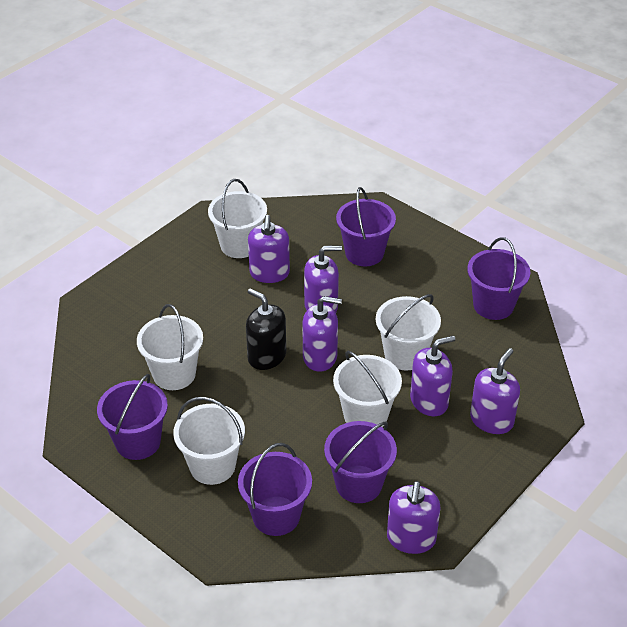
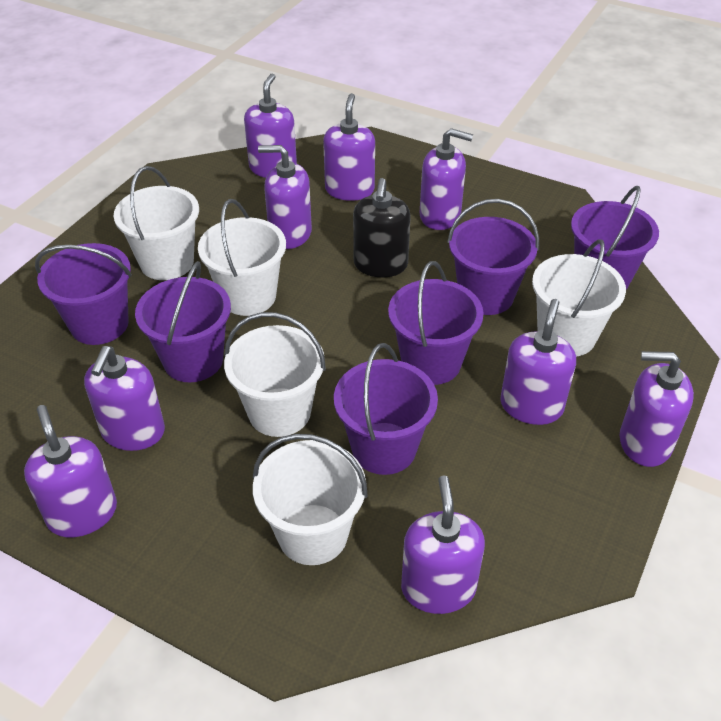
purple bucket: [97,374,168,460] [238,443,312,536] [324,421,397,503] [336,187,396,266] [467,237,530,320] = 5 -> [35,243,132,345] [135,261,231,382] [334,343,438,475] [388,261,484,385] [447,199,539,315] [571,186,659,290] = 6
purple soap dispenser: [248,215,290,283] [302,296,342,372] [304,245,342,313] [387,481,440,554] [410,335,455,416] [470,348,520,434] = 6 -> [24,405,117,537] [84,346,165,451] [244,73,297,178] [258,145,312,249] [323,93,375,201] [401,475,485,614] [420,128,473,230] [500,299,576,425] [620,351,694,467] = 9

